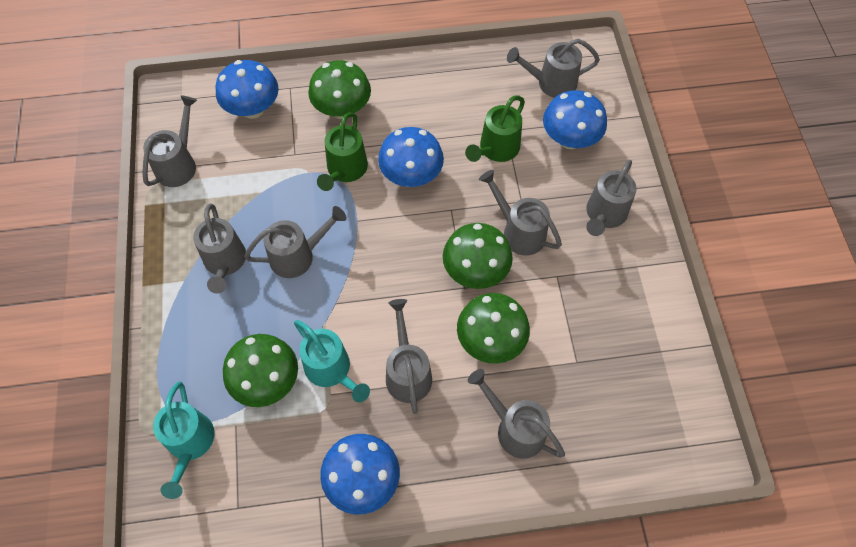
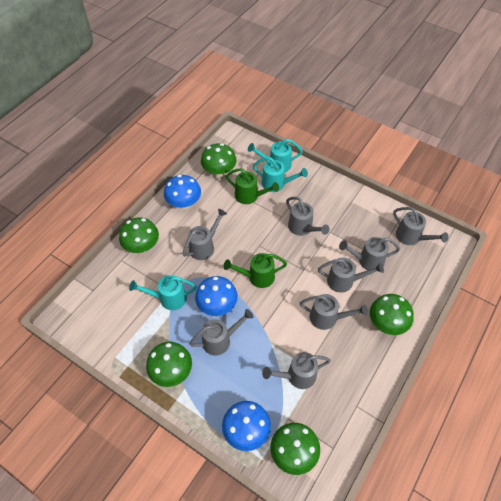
blue mushroom: [215,60,279,119] [320,434,400,514] [378,127,444,187] [543,90,607,149] = 4 -> [164,175,201,209] [195,276,238,316] [222,401,271,451] = 3
green mushroom: [223,334,298,407] [308,60,371,119] [443,223,513,289] [457,293,530,364] = 4 -> [119,217,159,253] [146,342,192,387] [201,143,237,177] [270,423,320,475] [370,294,414,335] = 5
turquoise watering can: [153,381,215,499] [294,320,370,402] = 2 -> [129,275,197,310] [248,139,303,172] [253,157,308,192] = 3

